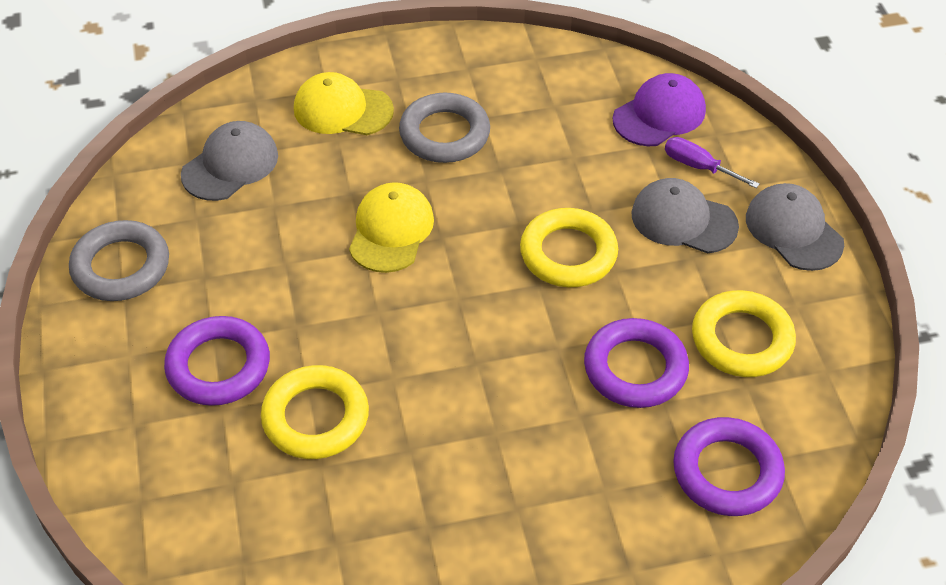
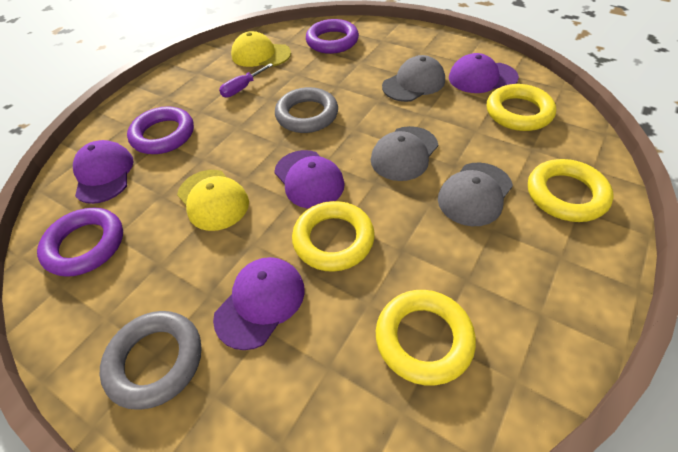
purple cap: [613,73,706,146] = 1 -> [73,140,134,204] [213,257,305,350] [274,150,345,209] [449,53,519,93] = 4
yellow ring: [261,365,369,459] [520,208,618,287] [692,290,796,377] = 3 -> [292,201,375,272] [376,290,476,385] [487,84,556,131] [528,159,614,222] = 4

